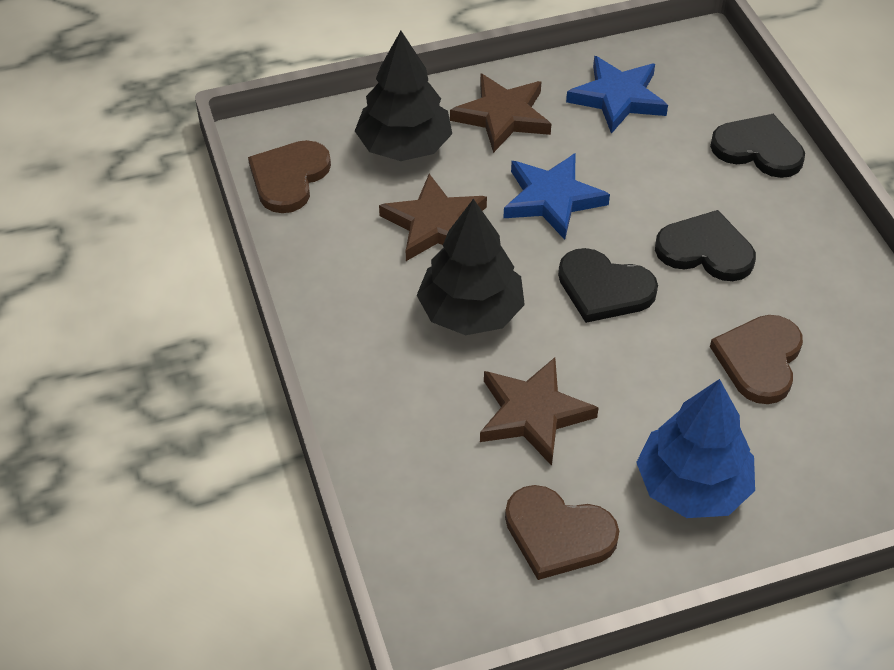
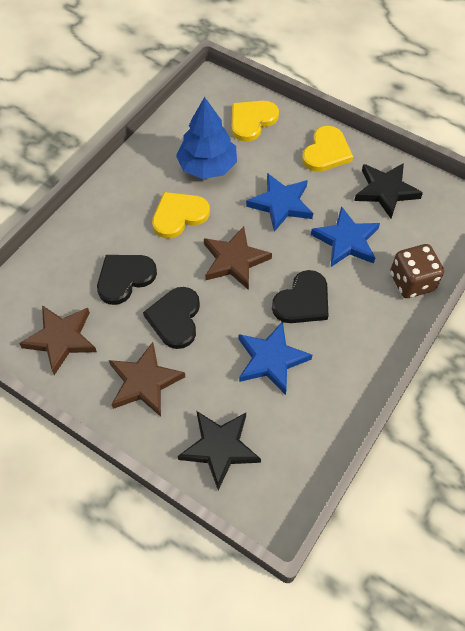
black star: none = 0 -> [178,411,261,490] [354,163,423,218] = 2
black tree: [355,31,452,161] [417,199,525,335] = 2 -> none = 0
blue star: [503,153,610,240] [566,56,668,134] = 2 -> [239,321,312,395] [246,173,313,232] [311,206,380,267] = 3
brown dice: none = 0 -> [390,244,444,298] = 1
brown heart: [248,140,331,213] [505,485,619,580] [710,315,803,404] = 3 -> none = 0
yellow heart: none = 0 -> [152,192,210,238] [232,101,279,142] [302,126,353,172] = 3

